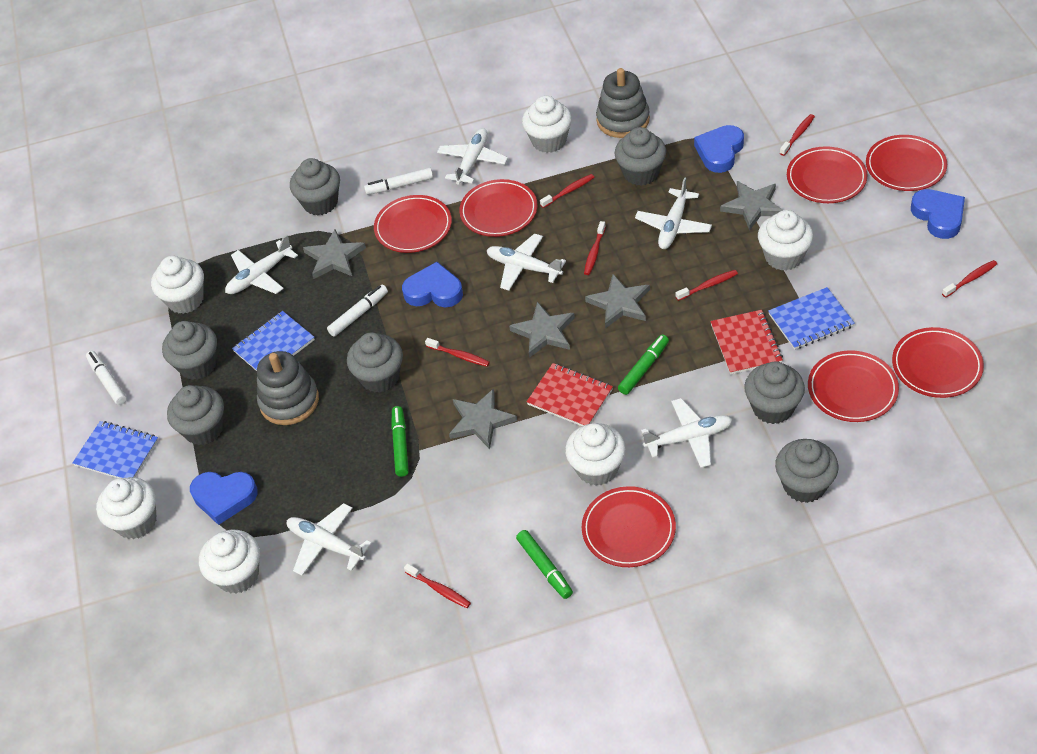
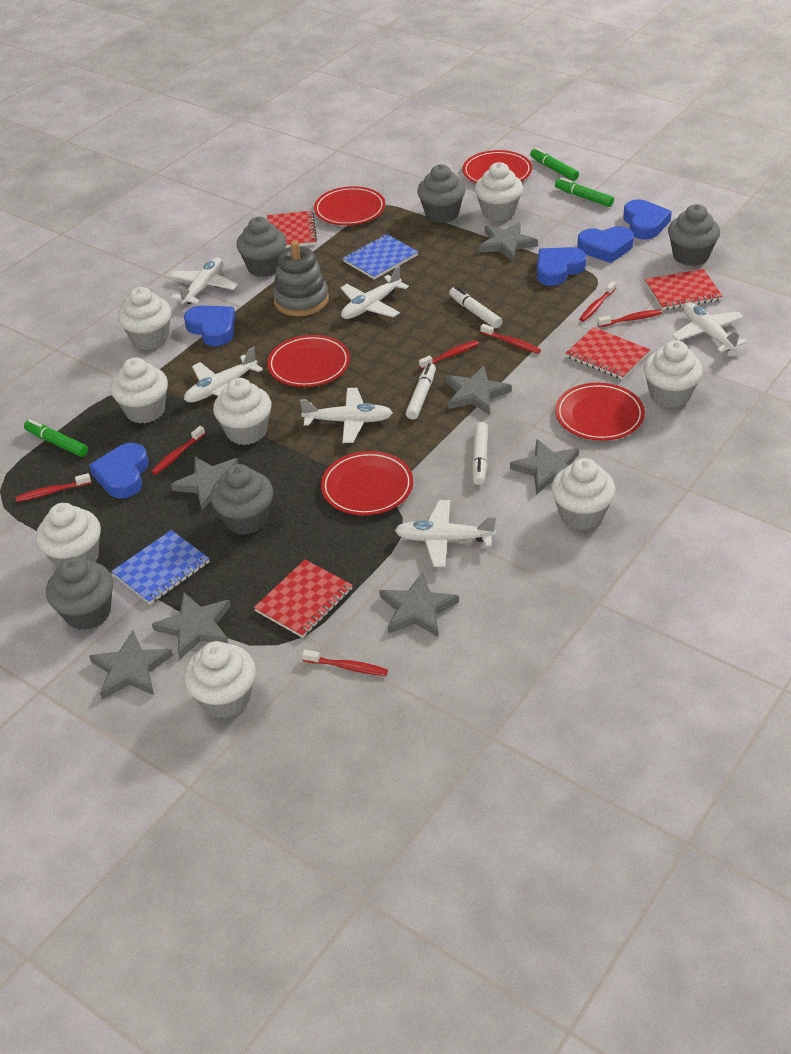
blue heart: [190,472,258,525] [402,262,463,307] [694,125,744,173] [911,189,965,239] = 4 -> [89,443,149,499] [184,306,235,346] [537,247,586,286] [577,226,634,263] [623,200,672,239] = 5
blue notebook: [73,421,159,478] [232,311,315,371] [768,287,855,350] = 3 -> [111,530,210,605] [343,234,418,280] = 2
grey cupcake: [162,321,217,380] [167,385,224,445] [290,158,340,215] [347,332,403,393] [614,127,666,186] [744,361,805,424] [775,439,838,503] = 7 -> [46,557,113,630] [210,464,273,535] [236,217,286,277] [417,164,465,223] [668,204,720,266] = 5
grey stacking toy: [257,351,319,425] [596,68,650,138] = 2 -> [273,241,329,316] = 1
grey star: [303,229,366,279] [449,388,517,449] [509,302,575,358] [585,274,650,328] [720,181,783,231] = 5 -> [89,630,173,699] [152,593,231,659] [171,456,238,510] [379,572,459,637] [446,366,512,415] [479,222,538,261] [510,439,579,495] = 7
red notebook: [526,363,613,426] [710,310,783,375] = 2 -> [254,560,353,638] [267,211,317,248] [566,327,650,380] [645,269,723,310] = 4
red plate: [374,195,452,253] [459,179,537,237] [582,486,676,567] [787,146,867,203] [808,350,899,422] [866,135,947,191] [892,327,984,398] = 7 -> [267,335,350,387] [314,186,385,225] [321,451,413,515] [462,150,532,183] [555,383,645,441] = 5
white cupcake: [96,477,156,539] [151,256,204,314] [199,530,260,594] [522,95,572,153] [565,423,626,486] [758,210,814,270] = 6 -> [36,503,101,569] [111,358,168,424] [118,287,171,350] [184,641,256,718] [213,378,272,445] [475,162,523,221] [551,458,616,530] [644,340,703,408] = 8

